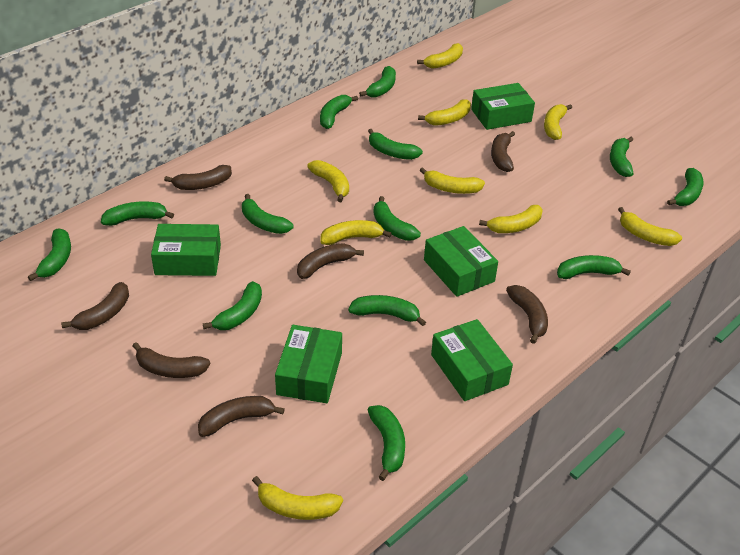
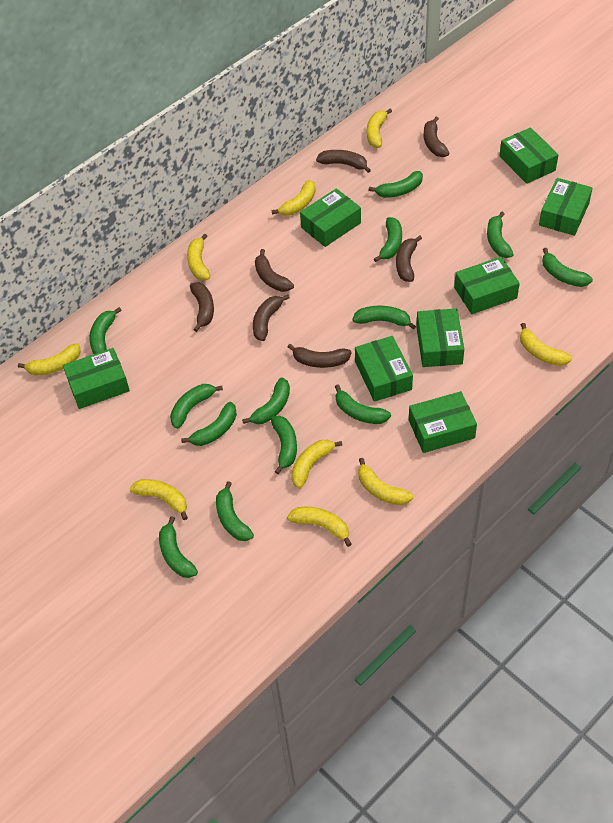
green box: [151,224,221,276] [275,325,342,403] [424,226,498,297] [431,319,513,401] [471,83,535,130] = 5 -> [63,348,130,409] [300,188,361,247] [355,336,413,402] [409,391,477,453] [416,308,464,367] [454,257,520,314] [499,127,558,184] [539,178,593,236] = 8

